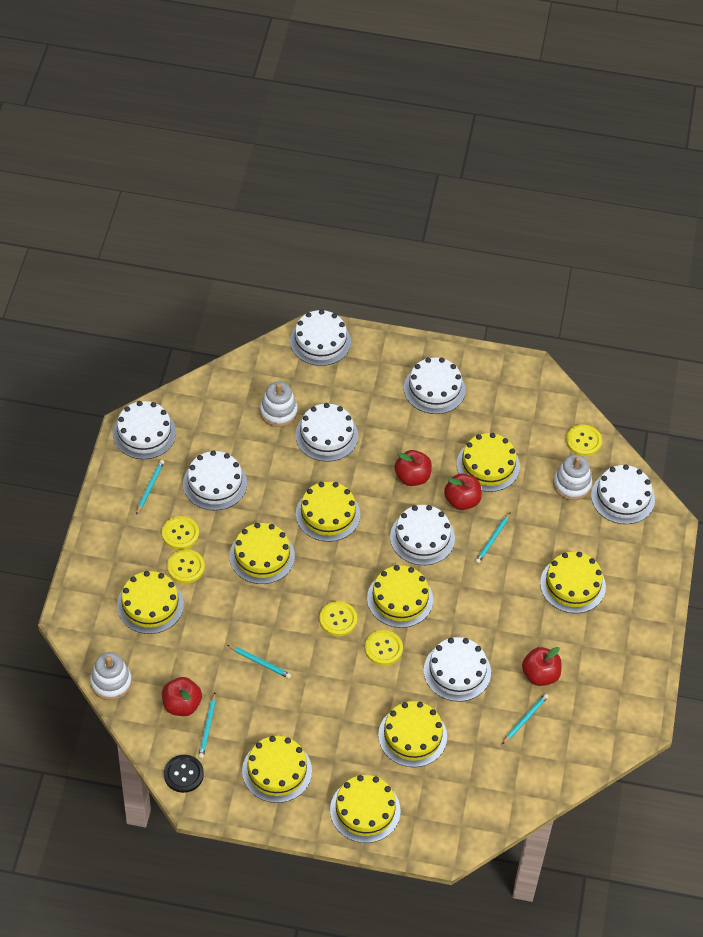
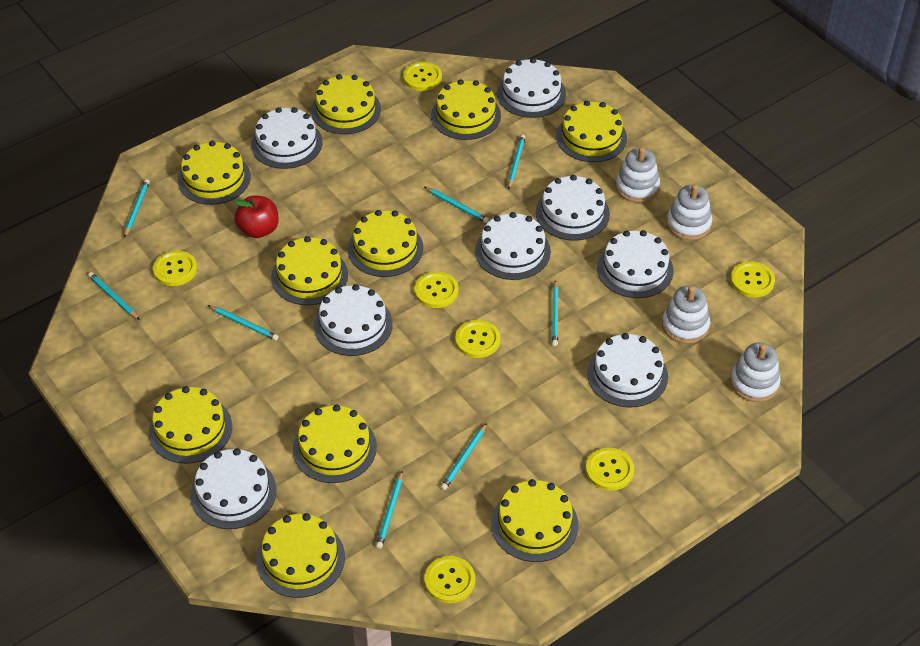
black button: [164,755,204,793] = 1 -> none = 0
red apple: [162,677,202,716] [394,450,432,486] [444,474,482,510] [522,647,562,686] = 4 -> [234,196,279,238] = 1
turquoise pencil: [136,460,164,515] [198,693,216,759] [227,645,291,679] [475,513,510,564] [502,693,549,744] = 5 -> [88,272,140,320] [124,179,150,238] [208,305,279,340] [376,471,403,549] [425,187,489,223] [441,423,487,490] [508,135,526,189] [552,280,558,346] = 8
white stacking toy: [90,652,132,700] [260,382,298,427] [553,454,592,500] = 3 -> [616,147,660,203] [662,285,710,344] [666,184,712,240] [730,342,781,402] = 4
yellow button: [162,516,199,550] [167,549,205,583] [320,601,357,636] [365,630,403,666] [566,425,602,456] = 5 -> [153,250,197,286] [403,62,442,91] [415,272,458,308] [424,556,475,603] [455,320,500,358] [586,448,634,491] [731,261,775,297] = 7
yellow cake: [117,571,184,634] [229,523,295,584] [242,736,312,803] [296,481,360,542] [330,775,400,843] [367,565,433,628] [378,701,447,767] [457,433,520,492] [540,552,606,613] = 9 -> [149,386,232,464] [178,141,251,205] [256,513,345,598] [271,236,348,305] [293,405,377,483] [311,74,381,134] [348,210,423,277] [431,79,501,140] [491,479,578,562] [556,101,627,162] = 10

